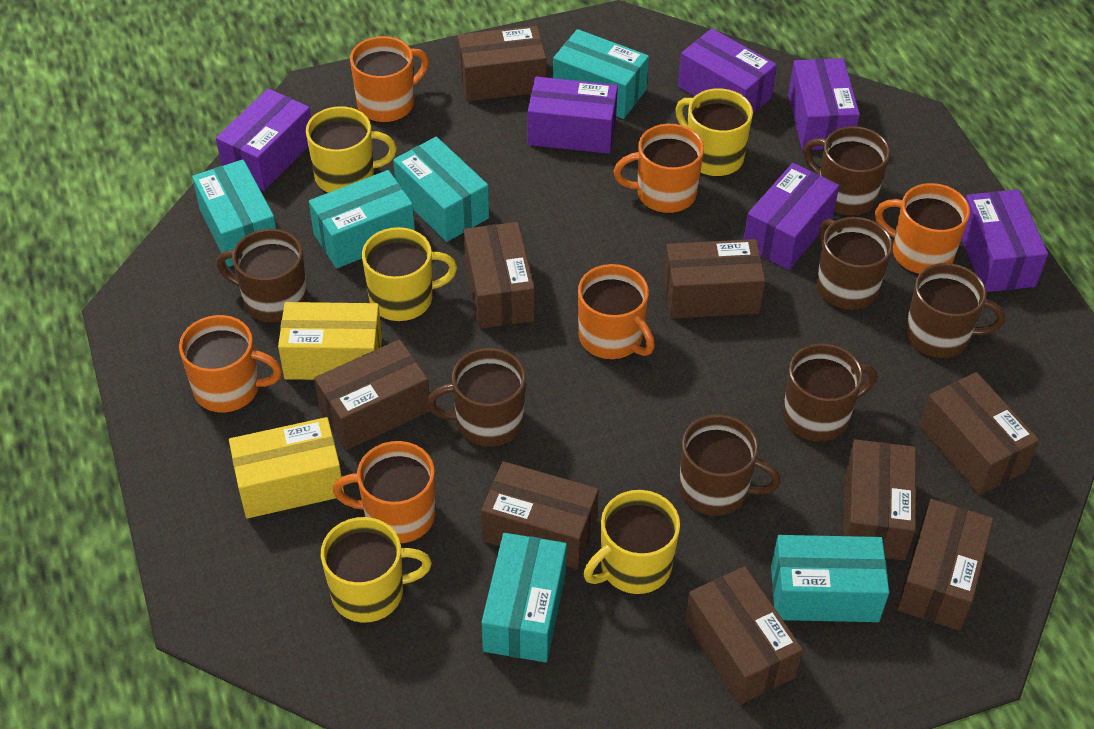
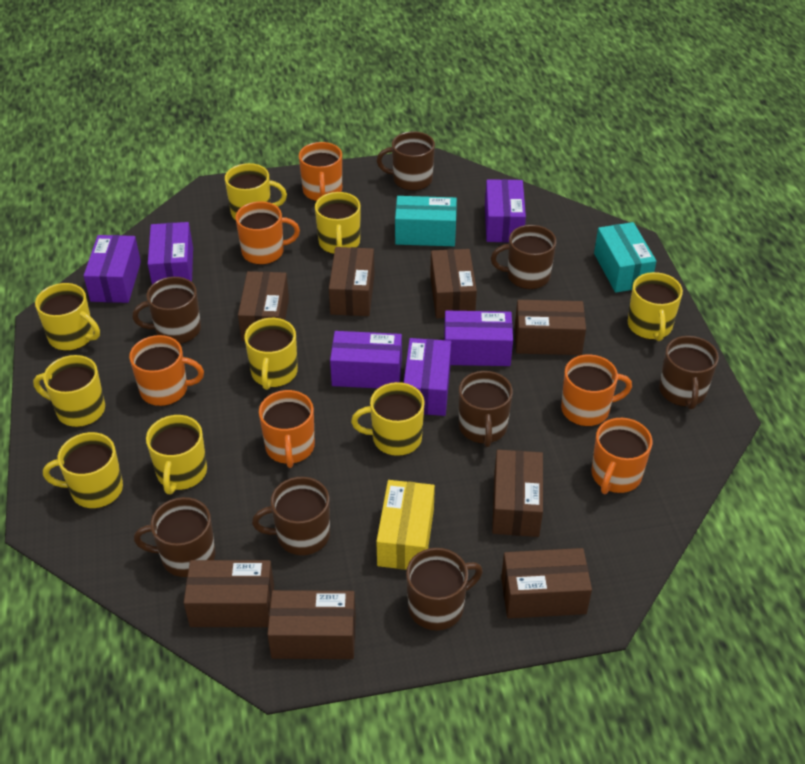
brown box: [314,339,430,450] [458,26,547,101] [463,222,535,329] [481,461,599,569] [663,239,765,319] [685,566,803,705] [843,439,916,560] [897,499,994,631] [919,372,1039,495] = 9 -> [184,560,274,627] [238,271,289,341] [267,590,356,659] [329,247,374,316] [430,249,477,318] [492,450,543,537] [501,548,592,619] [515,300,586,355] = 8
brown mug: [217,229,307,323] [427,348,526,447] [679,415,781,516] [783,343,877,442] [803,126,890,216] [817,217,893,310] [905,263,1005,358] = 7 -> [132,277,201,344] [134,497,215,577] [252,477,330,555] [377,131,435,191] [406,548,483,630] [459,371,513,447] [491,225,556,289] [659,336,719,409] = 8
turquoise box: [192,159,276,267] [309,170,415,269] [393,137,489,242] [481,533,567,663] [553,29,649,119] [771,535,889,622] = 6 -> [395,196,457,246] [594,222,656,293] = 2
yellow box: [229,417,344,519] [278,302,382,380] = 2 -> [376,480,435,570] = 1
yellow mug: [306,106,397,193] [321,517,432,623] [362,227,457,321] [583,490,680,594] [675,88,753,177] = 5 -> [33,355,105,427] [35,283,100,351] [43,432,123,508] [146,415,207,495] [225,163,287,220] [244,318,298,390] [315,192,361,254] [351,382,425,456] [628,272,683,341] = 9

